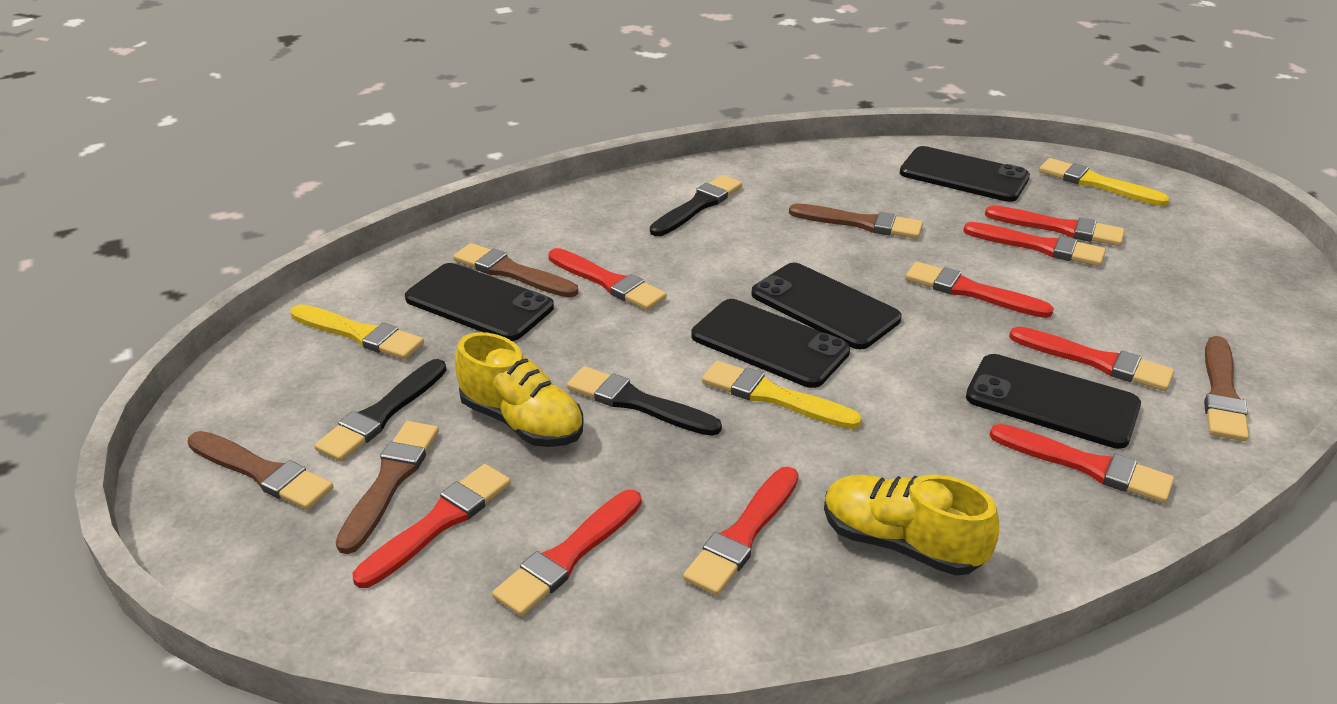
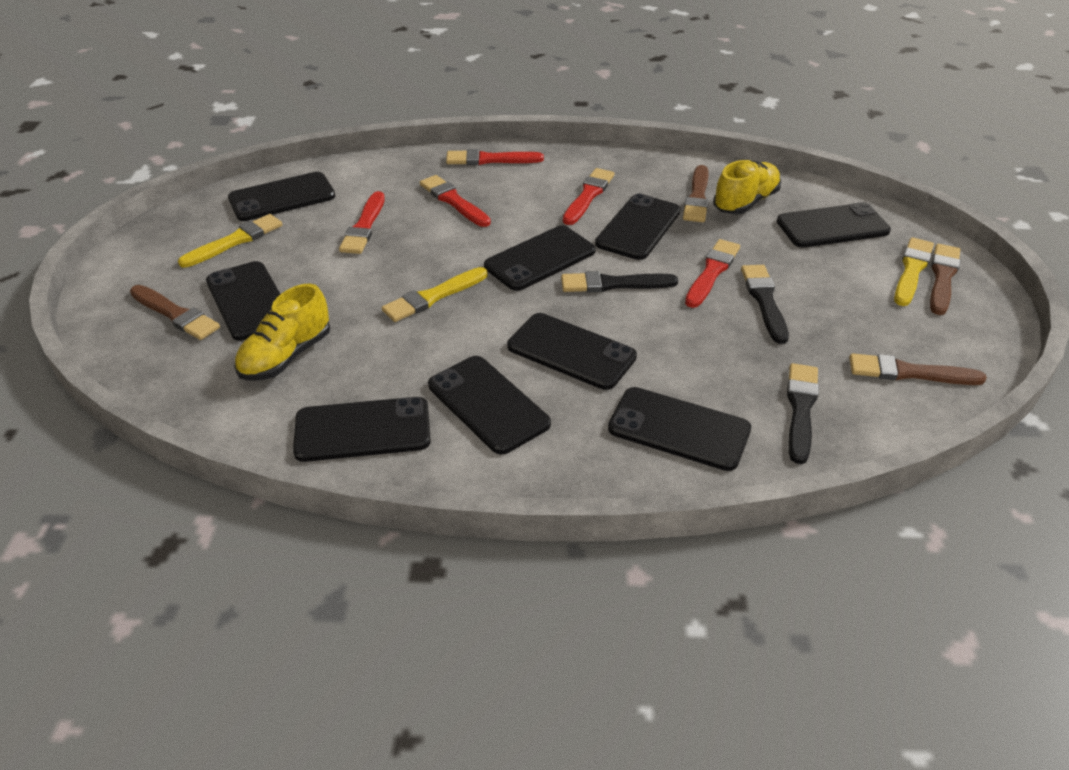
black phone: [405,263,554,341] [691,299,850,388] [751,263,902,350] [900,146,1030,202] [966,354,1141,449] = 5 -> [206,261,280,341] [228,172,335,221] [293,397,431,462] [428,356,551,455] [484,225,596,291] [507,313,637,390] [595,194,681,260] [608,387,751,471] [777,202,891,248] = 9
brown brush: [187,431,333,510] [335,421,439,554] [453,243,578,298] [789,203,923,239] [1204,336,1249,441] = 5 -> [130,285,220,340] [683,165,709,222] [849,353,987,385] [930,244,960,315] = 4
red brush: [353,464,511,588] [492,490,642,617] [549,248,667,310] [683,467,799,596] [905,261,1054,318] [963,222,1106,266] [985,205,1125,246] [990,424,1174,503] [1009,326,1174,391] = 9 -> [339,191,385,254] [420,175,491,227] [446,149,544,165] [563,168,614,225] [685,239,740,308] = 5

